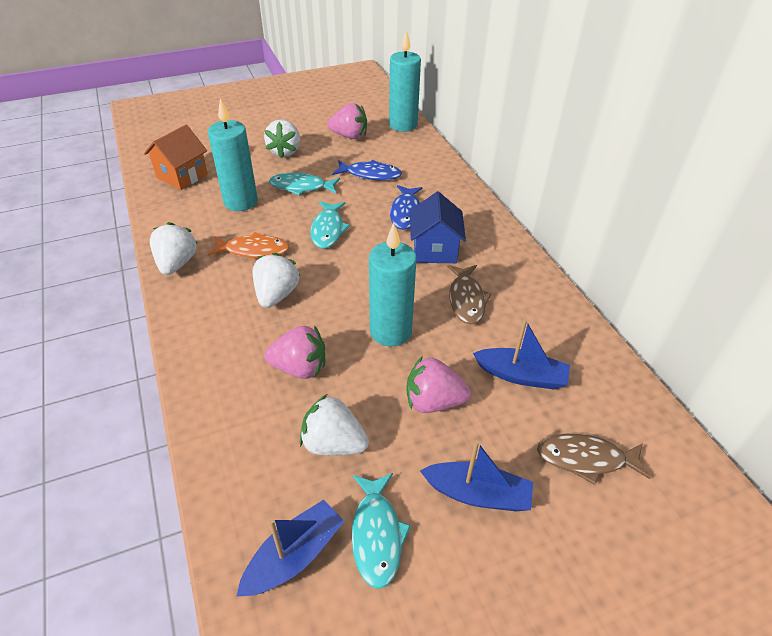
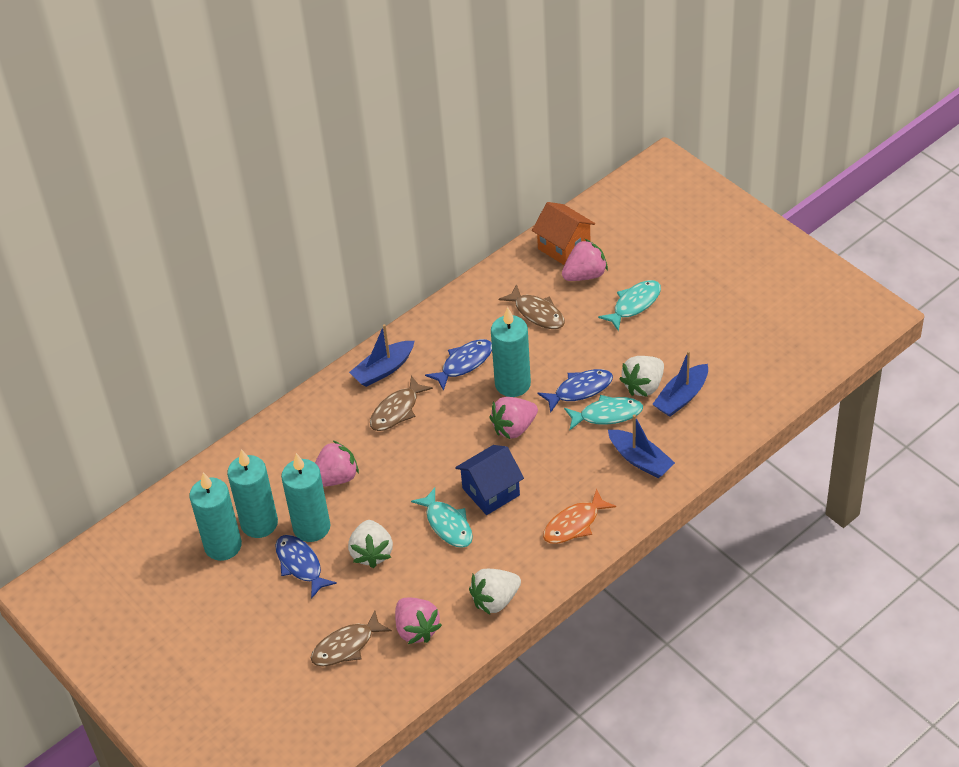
blue fish: [332,160,402,180] [390,185,423,230] = 2 -> [275,535,337,599] [425,339,492,391] [538,369,613,413] = 3
brown fish: [447,265,492,324] [537,434,650,485] = 2 -> [311,610,392,666] [370,376,433,431] [499,284,565,329] = 3
pink strawberry: [264,325,325,379] [327,103,367,139] [406,356,471,413] = 3 -> [315,441,359,487] [395,598,442,644] [489,397,538,439] [562,239,608,281] = 4
turquoise candle: [208,99,258,211] [369,223,417,347] [389,30,421,132] = 3 -> [189,472,242,561] [227,449,278,538] [281,453,330,542] [491,307,531,397] = 4
white strawberry: [150,222,197,275] [253,253,300,308] [264,120,300,158] [300,394,369,455] = 4 -> [348,520,393,568] [469,569,521,614] [620,356,664,397] = 3

